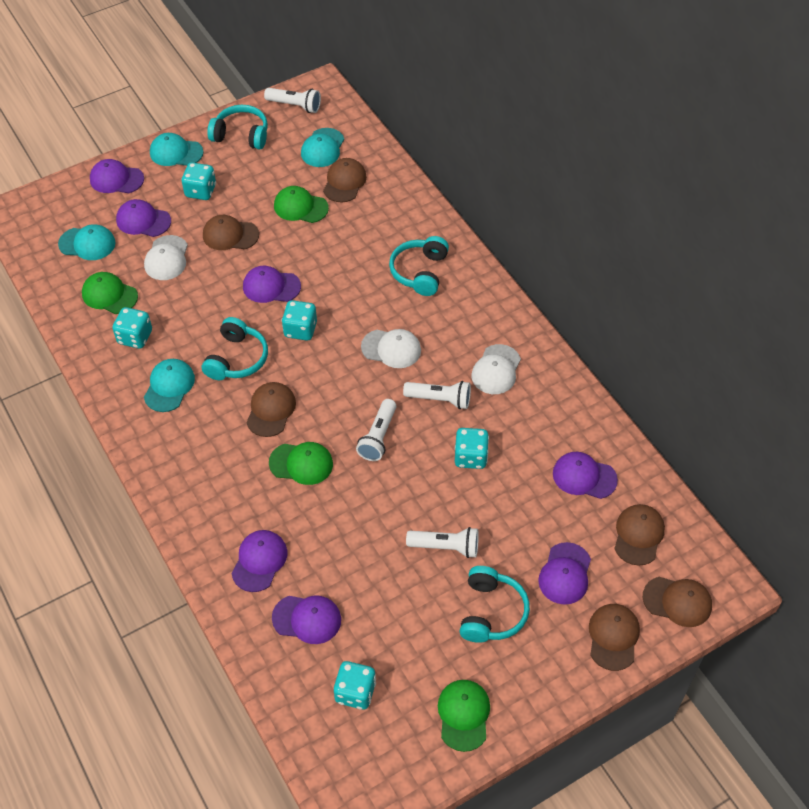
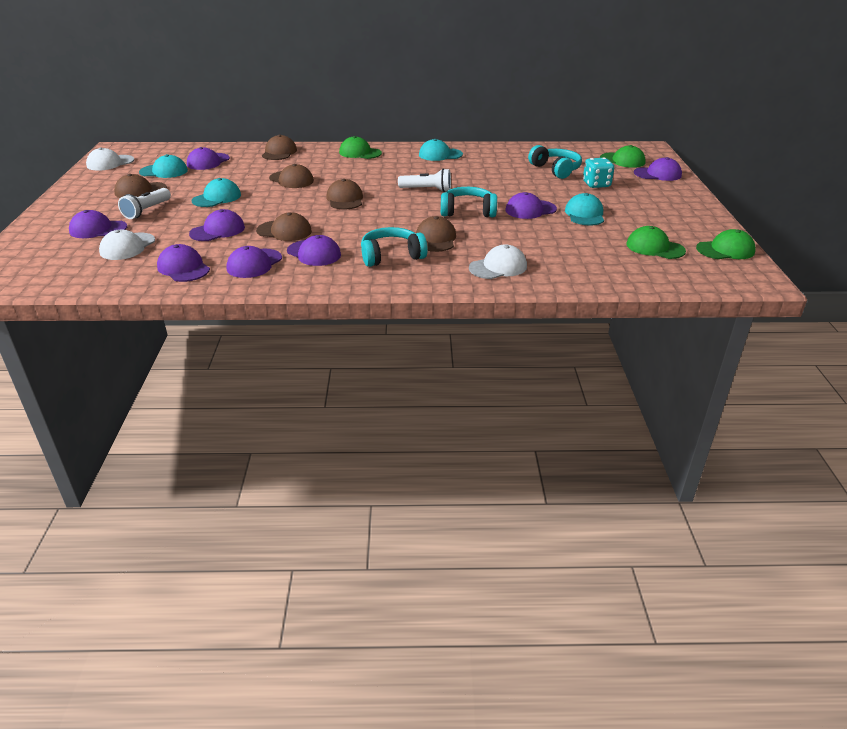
purple cap: [90,159,144,193] [116,199,171,237] [231,530,287,592] [243,266,301,303] [272,596,341,644] [538,542,591,604] [553,452,618,499] = 7 -> [69,210,127,238] [157,244,210,282] [187,147,230,170] [189,209,245,241] [227,246,282,278] [287,235,341,266] [505,192,557,219] [634,157,682,181] = 8
turquoise dice: [112,307,152,349] [181,162,216,200] [282,300,317,340] [334,661,376,710] [455,428,489,469] = 5 -> [583,157,614,188] = 1
turquoise headphones: [202,317,268,380] [207,105,268,150] [389,236,449,296] [460,566,530,643] = 4 -> [361,227,428,267] [441,187,497,217] [528,145,582,179] = 3
white flashlight: [264,88,321,113] [356,399,397,461] [403,381,471,409] [406,527,479,558] = 4 -> [118,188,171,219] [398,168,451,192] = 2

